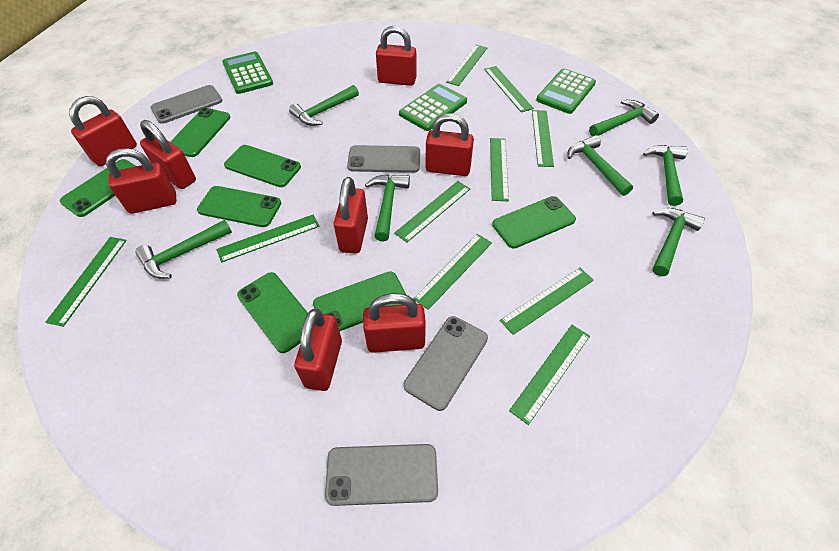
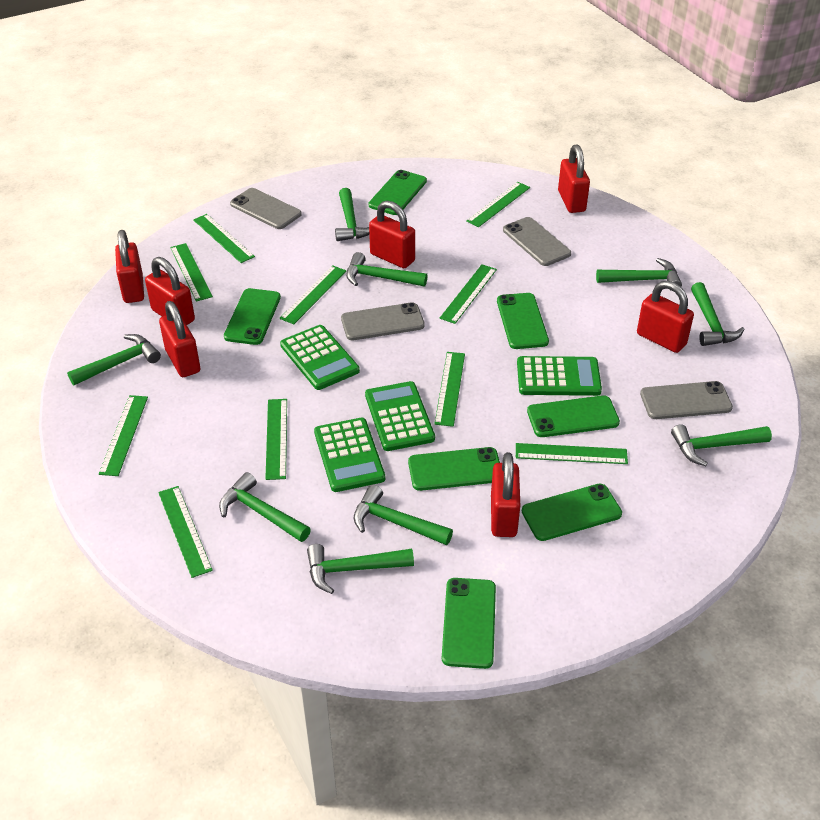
green calculator: [222,52,273,94] [399,84,467,131] [536,68,596,114] = 3 -> [280,325,360,390] [314,418,385,492] [365,381,435,451] [517,356,602,396] = 4
green hammer: [135,220,232,278] [289,85,359,126] [365,174,410,241] [568,135,633,196] [589,100,659,136] [643,145,688,206] [652,208,705,276] = 7 -> [67,334,161,385] [219,472,311,542] [307,544,414,594] [335,188,369,241] [346,252,427,287] [353,485,453,545] [596,258,682,291] [671,424,772,466] [691,282,745,346] = 9
red padlock: [69,96,137,166] [106,148,176,214] [140,120,196,189] [294,309,342,391] [333,177,368,254] [363,293,426,353] [376,26,417,86] [425,113,474,176] = 8 -> [115,230,144,303] [145,257,195,325] [159,301,200,377] [369,201,415,268] [491,452,520,537] [558,144,590,213] [637,281,694,353] = 7

